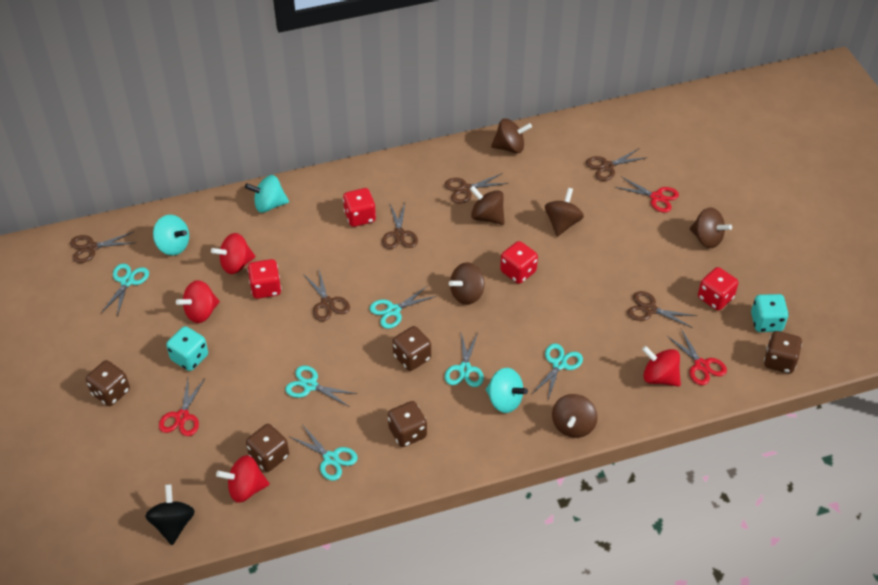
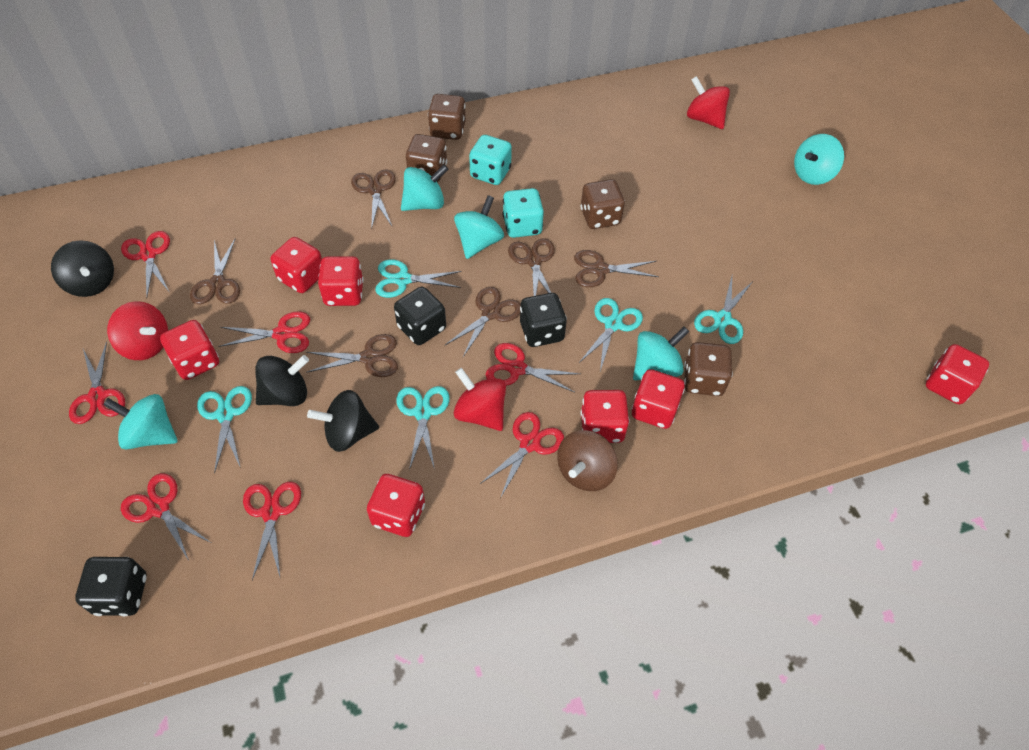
black dice: none = 0 -> [75,557,147,616] [394,287,446,345] [520,293,567,347] = 3
black spinning top: [145,484,195,545] = 1 -> [51,240,114,297] [255,355,309,406] [307,390,379,452] = 3
brown dice: [86,360,130,406] [246,424,289,472] [388,401,427,447] [393,326,431,371] [764,331,802,374] = 5 -> [406,134,447,182] [428,94,466,140] [581,179,625,229] [684,342,733,396] = 4
brown spinning top: [449,262,485,305] [470,185,505,225] [491,118,532,153] [545,188,584,237] [552,394,598,438] [690,207,732,248] = 6 -> [557,430,618,491] = 1
red dice: [247,259,281,299] [343,188,376,227] [500,241,538,284] [698,267,738,310] = 4 -> [160,320,219,380] [271,237,322,293] [318,256,364,306] [367,474,425,537] [581,390,630,443] [632,369,685,429] [926,344,989,404] = 7
red scissors: [159,378,205,436] [615,176,679,213] [667,329,727,385] = 3 -> [69,341,125,424] [121,231,170,298] [121,473,211,561] [218,311,310,353] [243,482,301,580] [480,412,564,498] [485,343,580,393] = 7
red spinning top: [176,280,220,323] [211,233,255,274] [216,455,269,503] [642,346,681,387] = 4 -> [107,301,168,360] [454,368,506,431] [687,76,730,129] = 3
turquoise scissors: [101,263,149,317] [285,366,358,407] [290,426,358,481] [370,285,436,329] [445,332,484,387] [532,344,583,400] = 6 -> [197,386,252,473] [375,259,462,298] [396,386,450,470] [579,298,643,371] [694,277,753,344] = 5
turquoise spinning top: [153,215,189,255] [245,175,289,213] [486,368,528,413] = 3 -> [103,394,178,450] [401,164,449,211] [454,195,504,259] [633,327,689,380] [794,134,844,185] = 5

